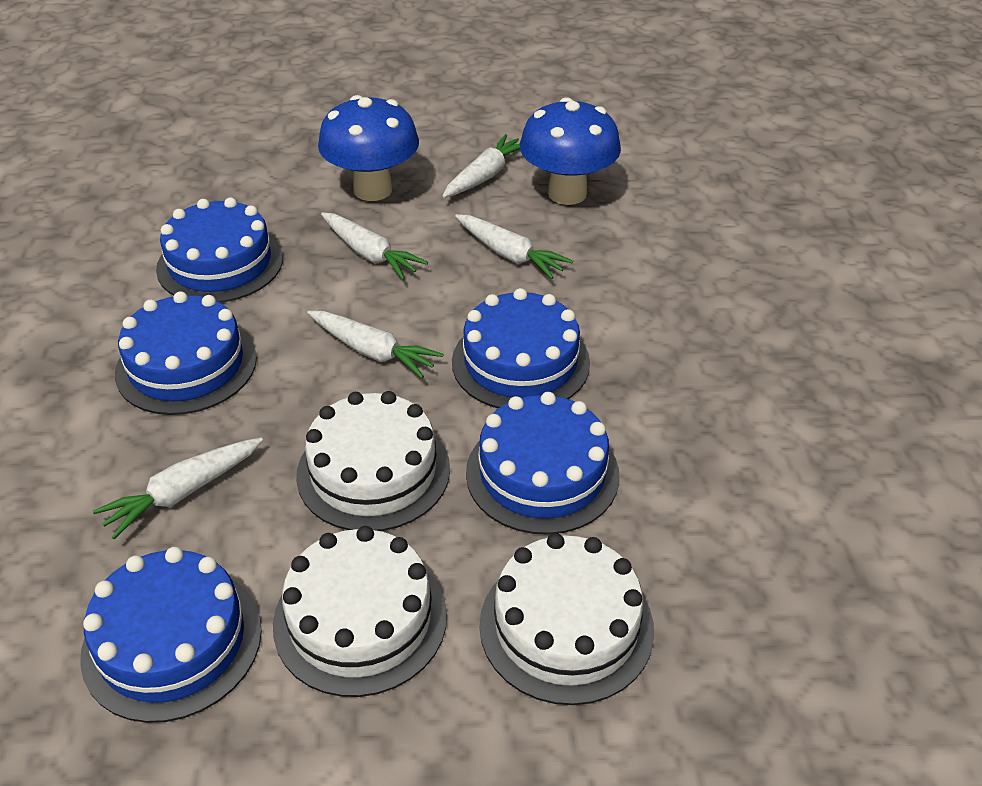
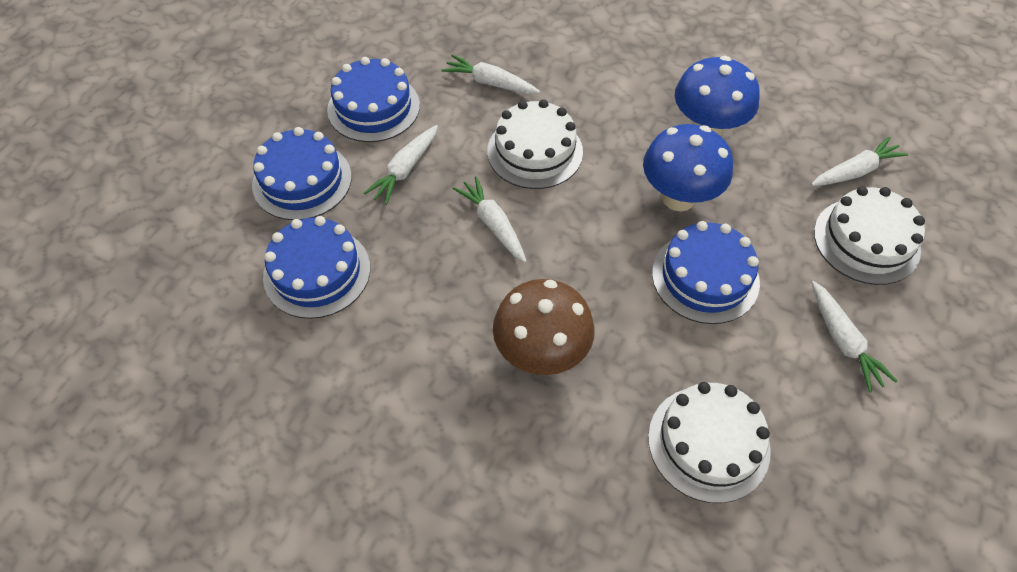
blue cake: [80,547,262,723] [115,291,257,415] [156,197,283,303] [452,288,590,408] [466,392,620,535] = 5 -> [252,127,352,220] [263,216,370,319] [327,57,420,142] [652,221,760,324] = 4
brown mushroom: none = 0 -> [493,279,595,375] = 1

